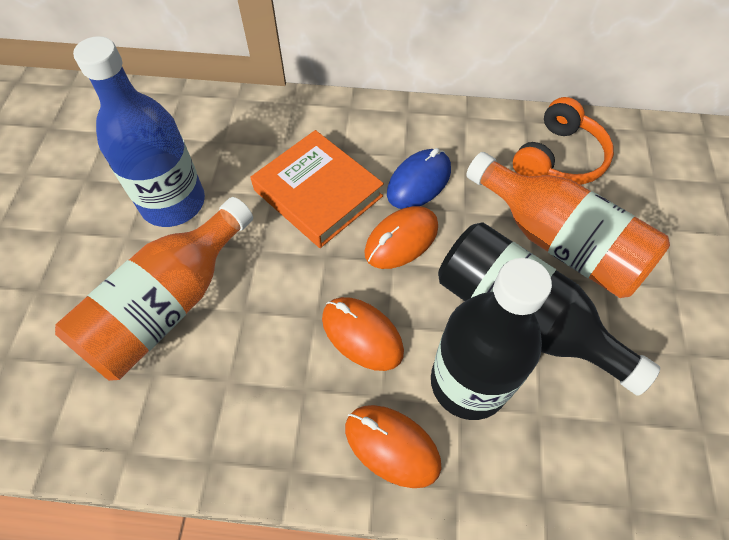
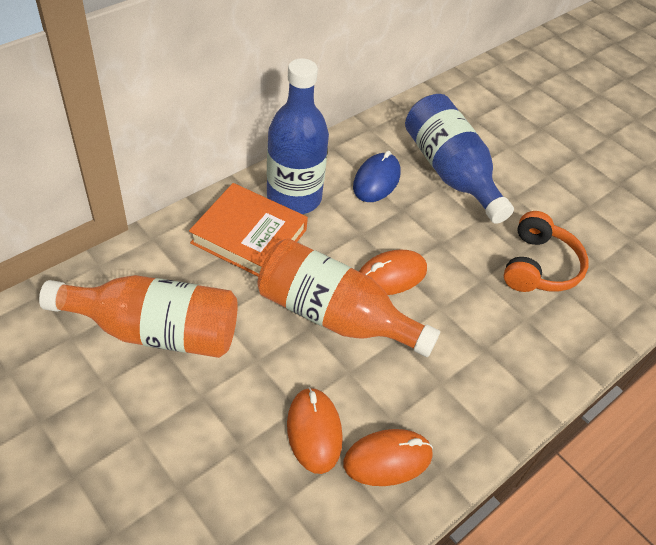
black bottle: [431,258,552,420] [438,222,660,396] = 2 -> none = 0
blue bottle: [73,36,205,227] = 1 -> [267,58,329,214] [405,94,514,224] = 2

